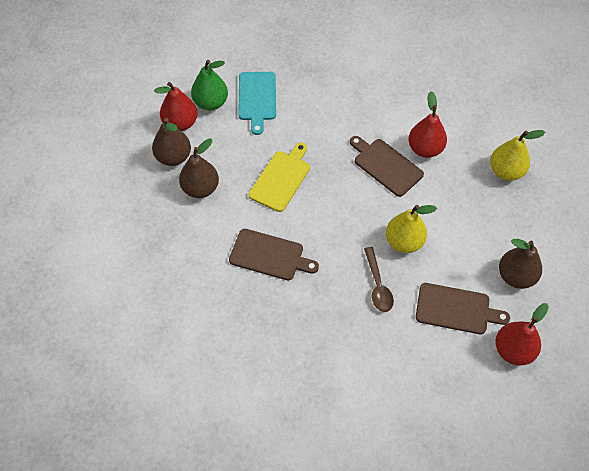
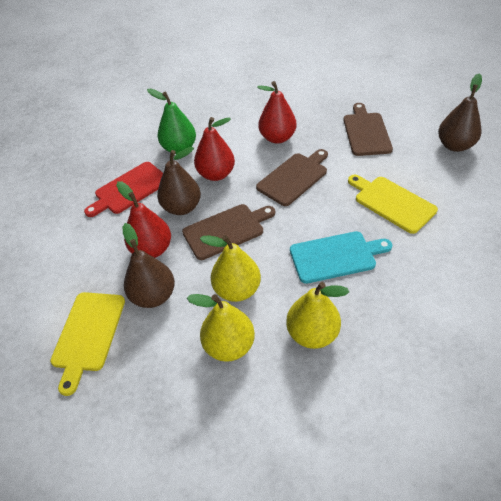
brown spoon: [364,247,394,312] = 1 -> none = 0
red cutting board: none = 0 -> [84,162,163,217] = 1
yellow cutting board: [249,142,310,212] = 1 -> [50,292,125,396] [348,175,438,234] = 2
yellow pear: [386,205,437,253] [490,130,545,181] = 2 -> [187,294,255,362] [200,235,261,302] [286,282,349,349] = 3

